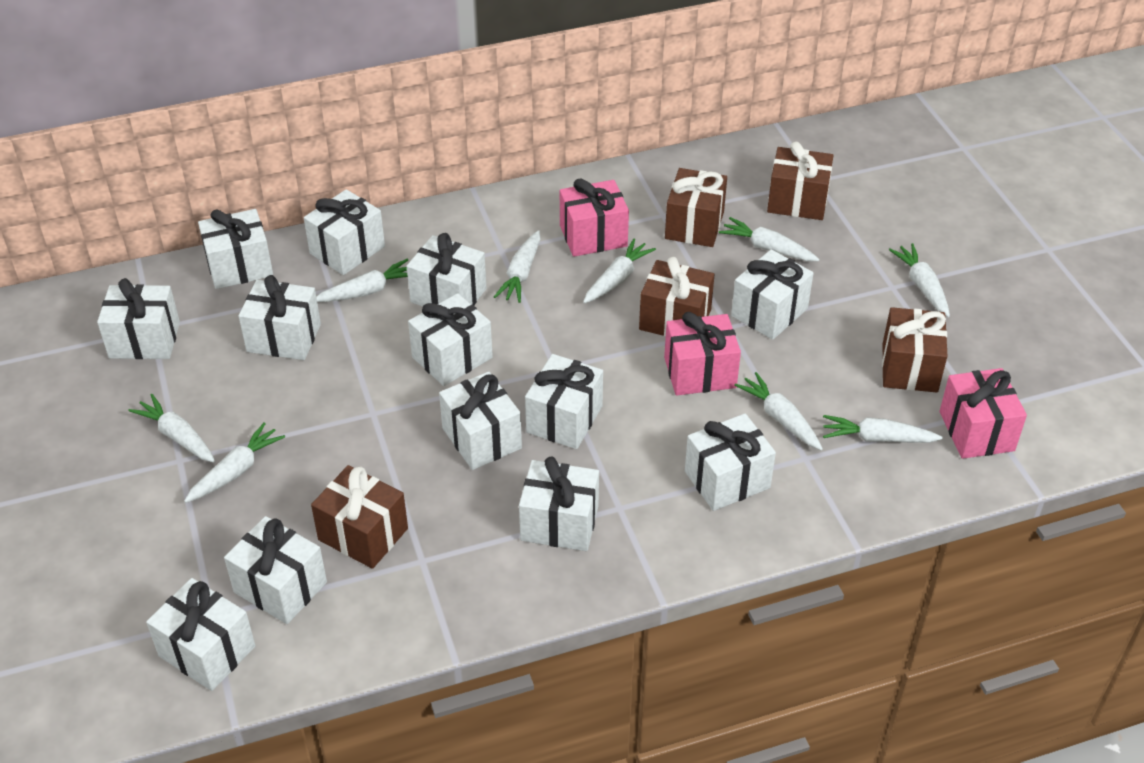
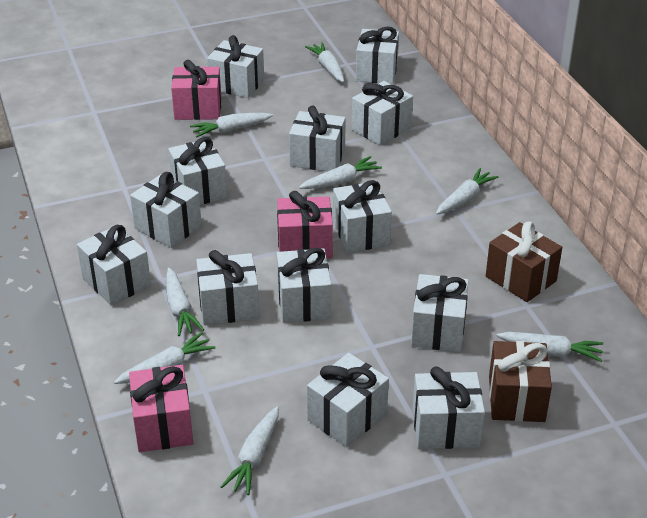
brown gift: [311,465,408,569] [639,257,715,337] [665,168,727,247] [767,142,834,220] [882,307,947,392] = 5 -> [486,221,562,302] [489,341,552,422] = 2
white carrot: [128,394,215,463] [184,422,285,503] [316,259,408,302] [494,230,540,303] [583,239,656,303] [719,217,820,261] [734,372,823,450] [823,415,943,443] [889,243,950,317] = 9 -> [114,332,216,384] [166,268,204,336] [190,113,273,138] [221,406,279,495] [299,156,382,189] [305,42,344,82] [436,168,499,215] [496,332,603,362] = 8

